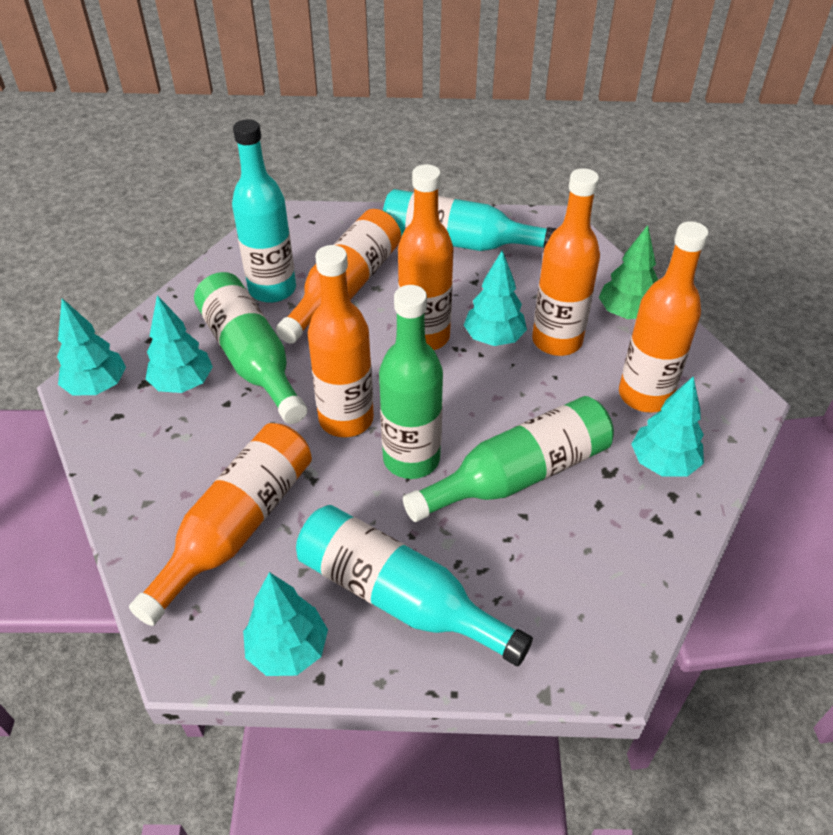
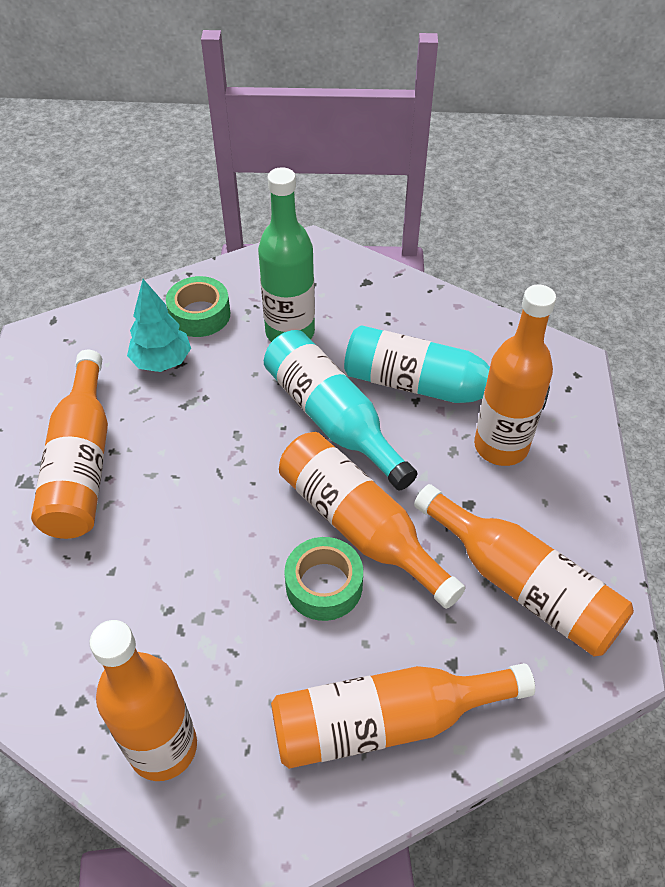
green bottle: [194,272,308,424] [379,285,443,479] [403,396,614,522] = 3 -> [258,167,315,342] = 1
green tape: none = 0 -> [166,276,230,337] [284,537,363,621] = 2
green tree: [599,225,658,319] = 1 -> none = 0
turquoise bottle: [232,119,296,303] [296,505,533,666] [383,189,557,251] = 3 -> [264,330,417,490] [344,325,550,410] = 2
turquoise tree: [57,298,126,396] [146,295,213,393] [243,572,328,676] [464,250,527,346] [631,376,704,477] = 5 -> [127,279,191,372] = 1

